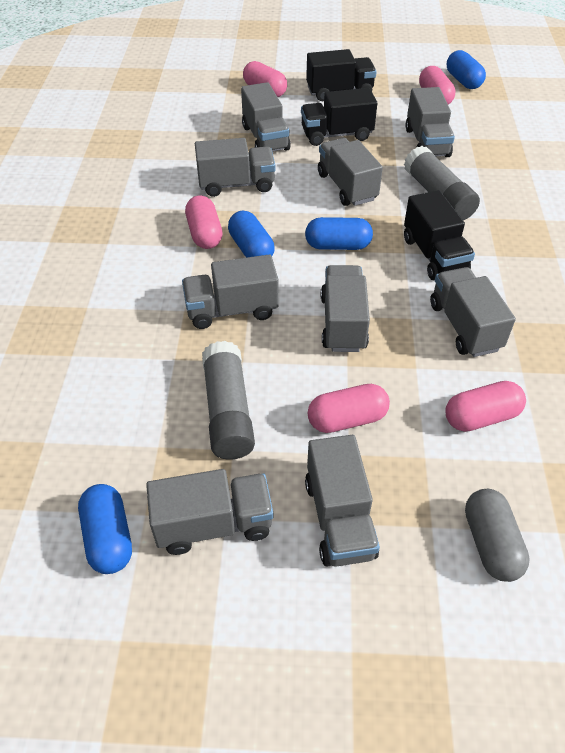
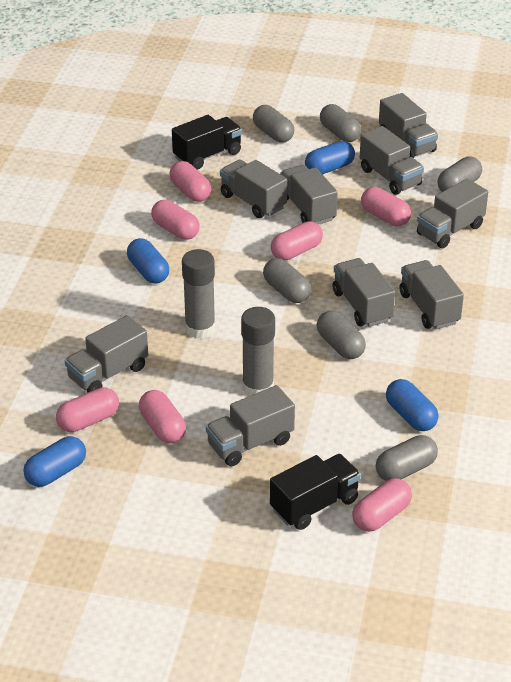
black truck: [301,88,377,146] [306,49,377,101] [404,190,475,281] = 3 -> [172,115,242,170] [270,454,361,530] = 2
grey capsule: [465,489,530,582] = 1 -> [253,105,294,143] [263,258,311,303] [317,311,366,359] [320,104,361,142] [376,435,438,481] [437,156,482,192] = 6
pink capsule: [185,195,223,249] [243,61,287,97] [308,384,390,433] [419,66,456,105] [445,381,526,432] = 5 -> [56,387,119,432] [139,390,186,443] [151,200,200,240] [170,161,211,202] [271,221,323,261] [352,478,412,532] [361,187,411,226] = 7

